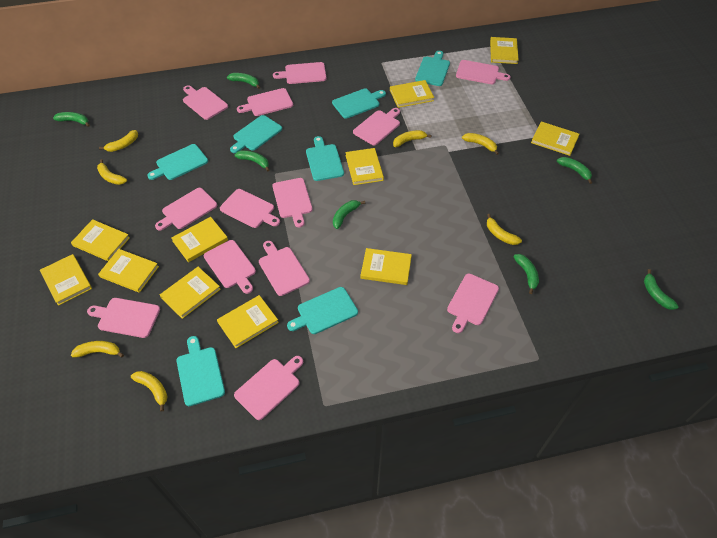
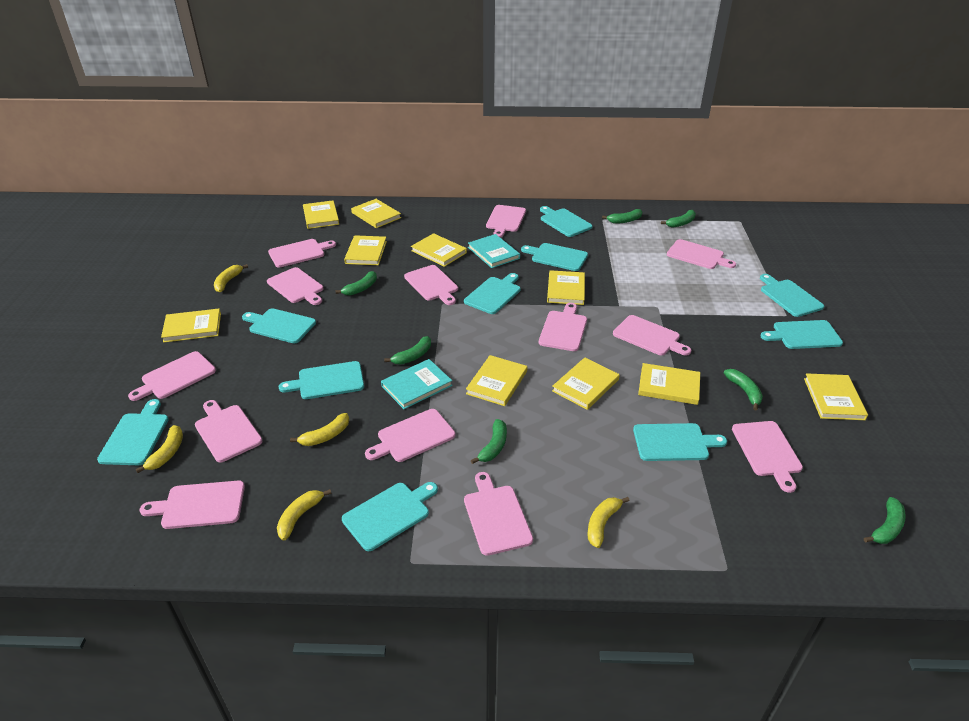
turquoise book: none = 0 -> [381,359,453,409] [468,234,520,268] = 2
turquoise cutting board: [147,144,208,180] [177,336,225,406] [230,115,282,153] [287,287,358,334] [306,136,344,181] [332,89,386,119] [415,51,450,86] = 7 -> [97,399,169,465] [242,308,316,343] [279,361,364,399] [342,482,438,551] [464,273,521,314] [521,243,588,271] [540,206,593,237] [633,423,727,461] [760,274,824,317] [760,320,843,349] = 10
yellow banana: [71,341,124,358] [97,159,127,185] [99,130,138,152] [131,371,168,412] [393,130,432,147] [462,133,499,155] [487,214,522,245] = 7 -> [136,425,183,473] [214,264,248,292] [277,489,331,540] [290,413,349,446] [588,497,630,548] = 5
yellow book: [40,254,92,306] [71,219,130,261] [98,249,159,293] [160,267,221,319] [171,217,228,262] [217,295,279,348] [345,148,384,185] [361,248,412,285] [390,80,434,108] [490,37,519,64] [531,121,579,156] = 11 -> [161,309,221,343] [303,200,339,229] [344,235,387,265] [351,199,401,228] [411,233,467,267] [466,355,527,406] [547,270,585,305] [552,357,620,410] [638,363,700,405] [804,373,868,420] = 10

